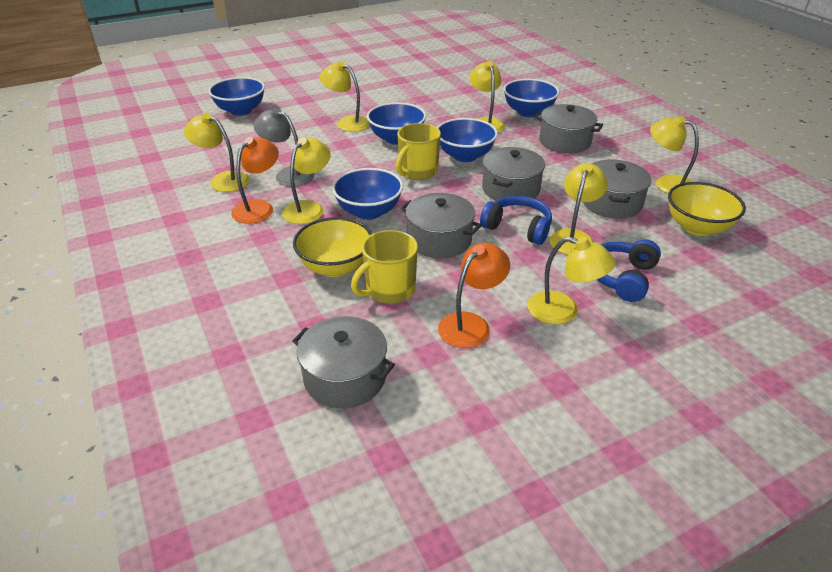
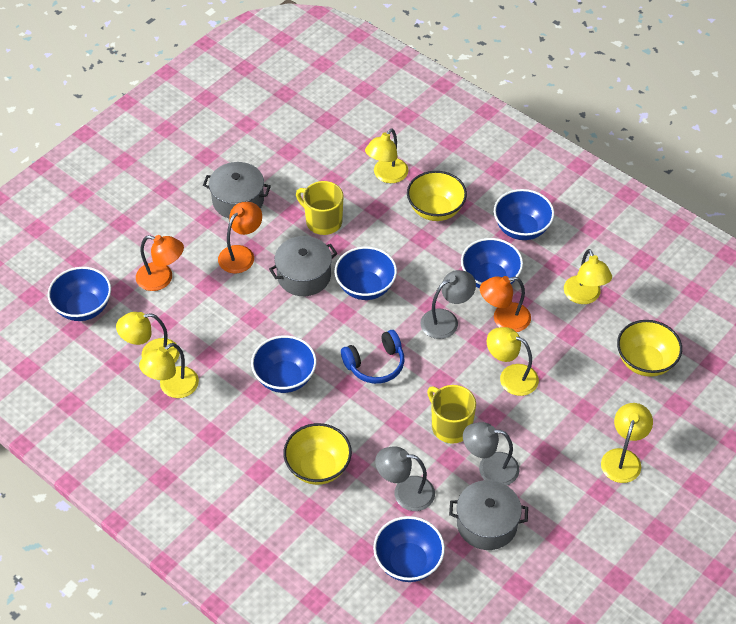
blue bowl: [208,77,265,116] [332,168,403,220] [367,102,426,145] [437,118,498,162] [503,79,559,118] = 5 -> [48,267,111,321] [251,335,317,393] [335,247,397,300] [373,516,445,582] [461,238,523,289] [494,189,554,240] = 6
blue headphones: [480,196,552,245] [597,239,661,302] = 2 -> [341,330,405,384] = 1
grey lamp: [254,108,314,187] = 1 -> [375,446,435,511] [421,270,476,339] [463,422,519,485] = 3
grey pot: [292,316,395,408] [400,193,482,259] [482,147,545,201] [534,104,603,153] [583,159,652,219] = 5 -> [203,162,271,218] [269,236,337,296] [449,480,528,550] = 3
orange lamp: [231,137,279,224] [438,243,510,348] = 2 -> [136,235,184,291] [218,202,262,273] [480,276,531,332] = 3
yellow bowl: [293,217,372,277] [668,182,746,236] = 2 -> [283,423,352,485] [407,171,467,221] [617,320,682,377] = 3
yellow lamp: [184,113,250,192] [282,137,331,224] [320,61,370,132] [470,61,505,133] [527,236,616,324] [549,163,608,255] [650,116,699,194] = 7 -> [116,312,180,363] [139,343,199,398] [365,128,409,183] [487,327,539,396] [564,249,612,304] [601,403,653,483] = 6

